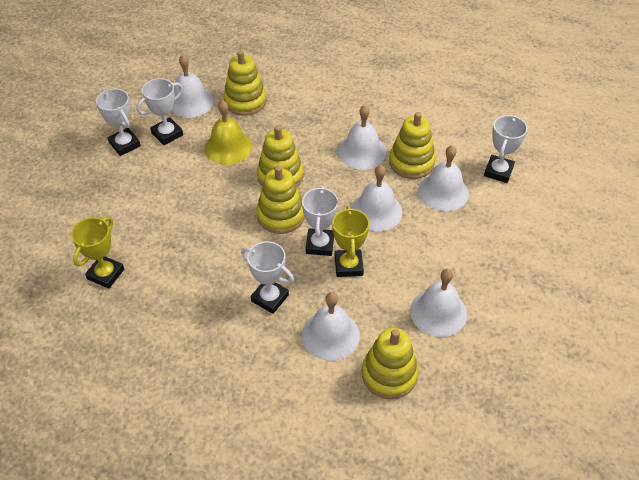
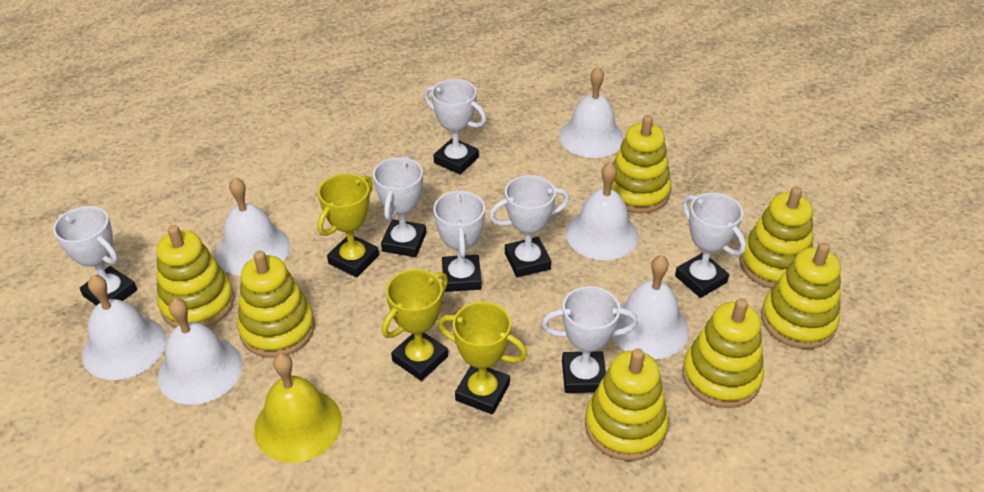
white trophy: [96,88,141,156] [136,78,183,145] [241,241,294,314] [302,186,338,256] [484,115,527,183] = 5 -> [53,206,137,306] [373,156,426,257] [424,79,486,174] [433,189,485,292] [489,175,570,277] [542,286,638,393] [675,193,746,298] = 7
yellow stacking toy: [223,50,267,116] [256,166,305,234] [257,126,304,187] [362,328,419,399] [389,112,436,179] = 5 -> [157,225,234,328] [237,251,315,358] [585,349,668,461] [611,115,671,214] [683,298,764,408] [739,186,813,289] [761,242,841,349] = 7
yellow trophy: [71,216,124,289] [332,206,369,277] = 2 -> [317,174,379,277] [382,269,448,381] [438,302,527,414] = 3

